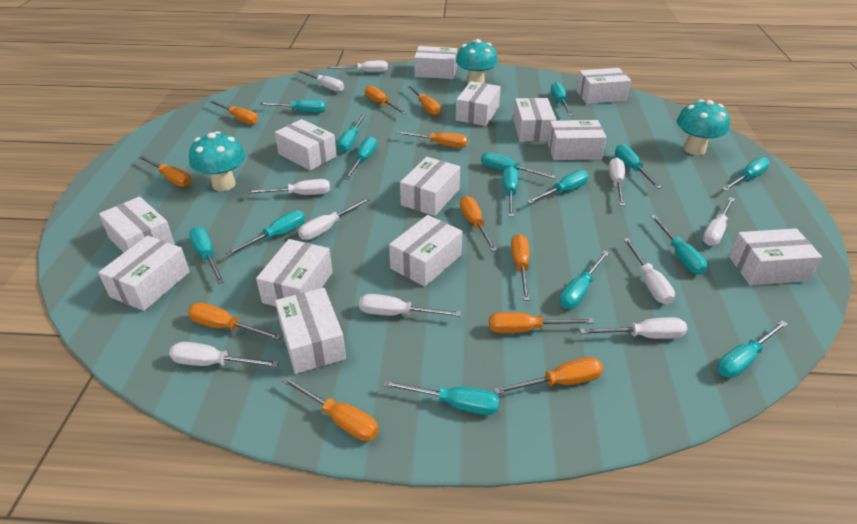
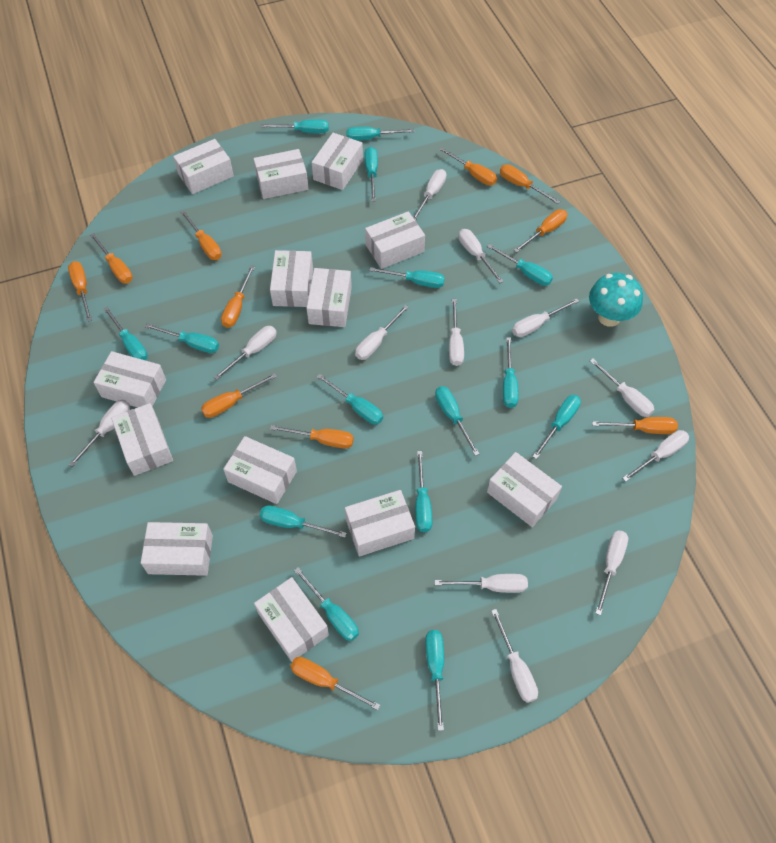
turquoise mushroom: [189,131,245,191] [456,39,498,85] [677,100,730,155] = 3 -> [589,273,643,327] = 1
white screwdriver: [169,342,279,367] [247,179,330,195] [298,70,344,92] [298,198,370,240] [328,60,388,72] [359,294,461,317] [580,317,687,339] [609,158,625,206] [624,238,675,305] [703,197,735,246] = 10 -> [69,400,130,467] [214,326,277,380] [355,305,409,360] [413,169,446,221] [435,574,528,593] [449,299,464,366] [458,229,504,283] [491,609,538,703] [512,298,579,337] [590,358,654,417] [595,530,628,615] [623,430,689,482] = 12

